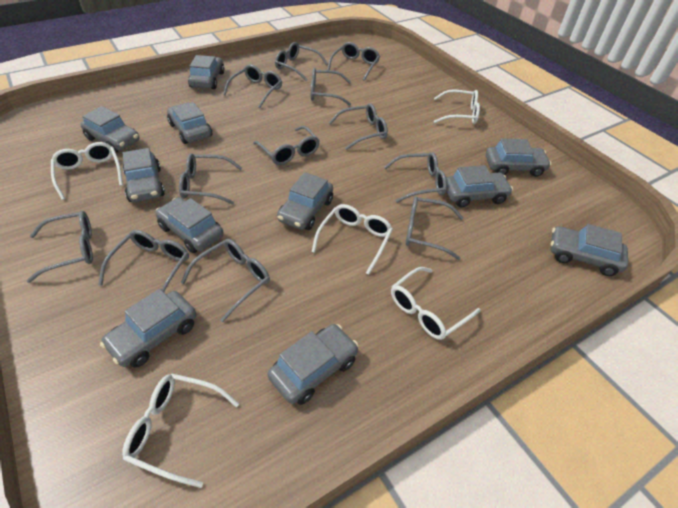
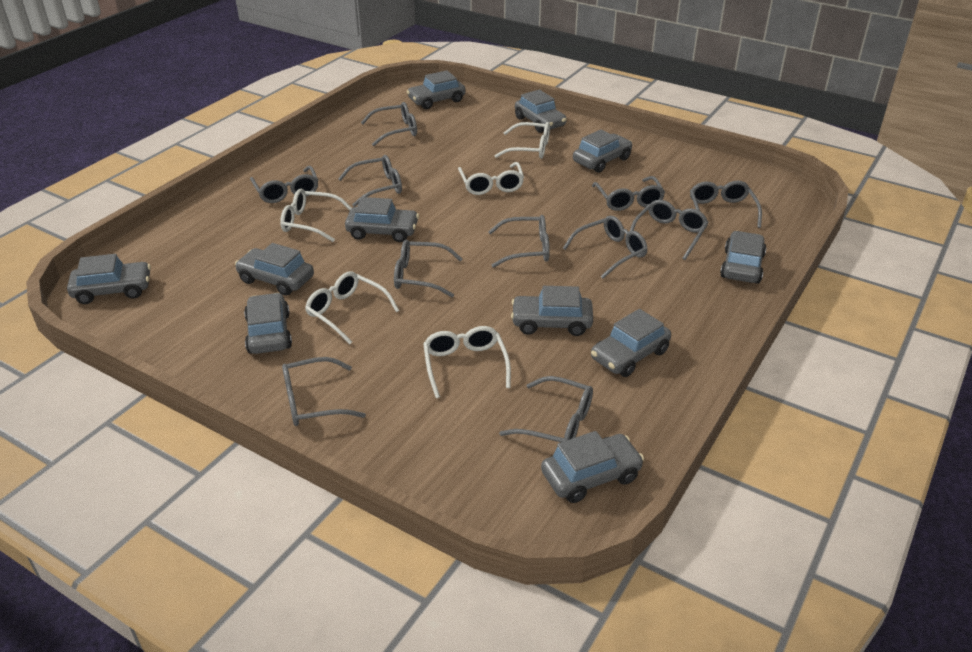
grey glasses: [26,211,93,283] [98,230,189,292] [179,153,242,205] [180,239,270,322] [223,64,282,108] [253,126,320,165] [275,42,328,81] [311,68,351,106] [327,42,380,81] [329,103,388,150] [384,152,447,203] [405,196,463,260] = 12 -> [250,166,318,203] [282,357,366,426] [338,155,402,207] [361,102,417,146] [394,240,462,297] [488,215,550,268] [499,376,593,442] [563,216,647,279] [592,176,665,211] [630,200,709,260] [690,181,762,228] = 11

